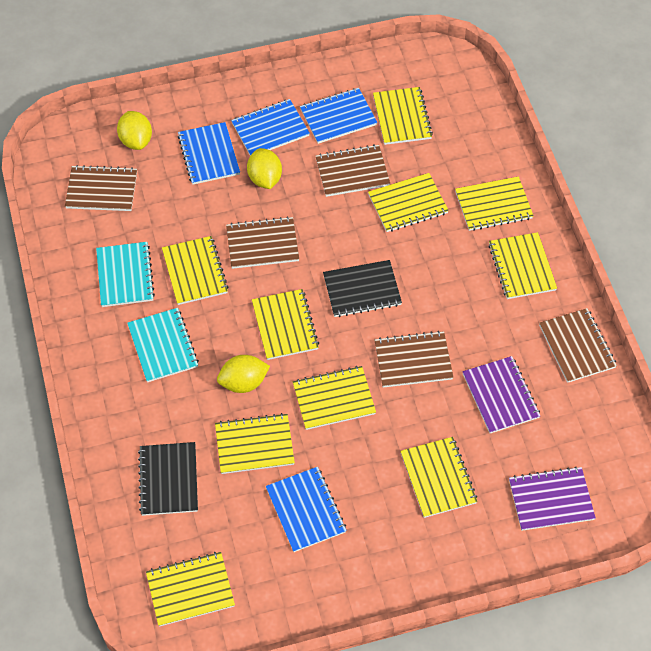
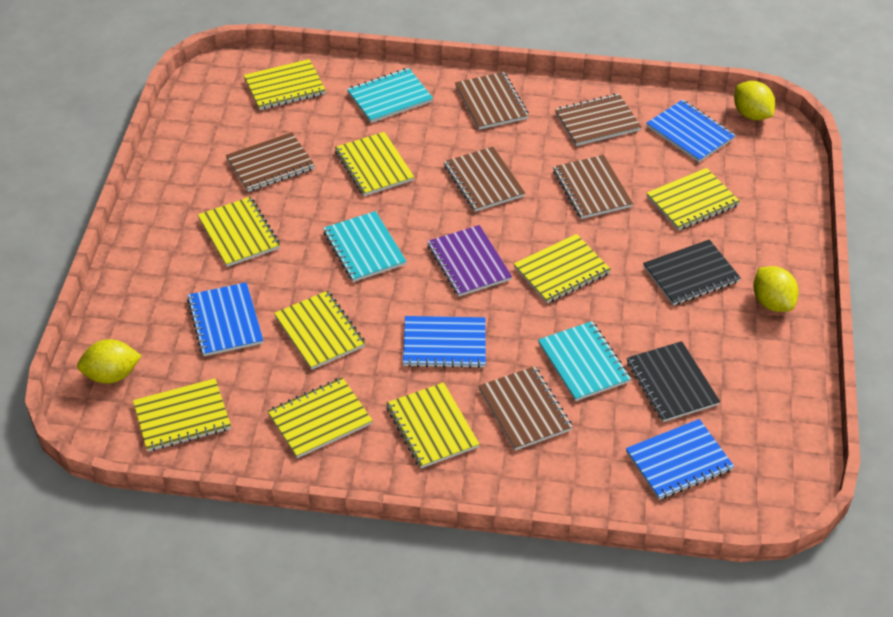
brown notebook: [65,165,137,211] [226,216,299,269] [316,144,390,197] [375,331,453,388] [539,308,617,383] = 5 -> [226,132,315,192] [444,147,525,212] [455,72,529,130] [478,366,572,450] [553,155,633,219] [555,94,642,146] = 6
purple notebook: [463,356,540,433] [509,466,596,531] = 2 -> [427,225,512,297] = 1
turquoise notebook: [96,242,155,307] [127,308,199,382] = 2 -> [323,211,407,282] [347,68,433,123] [538,321,631,401] = 3
yellow notebook: [146,552,235,627] [162,236,228,305] [215,413,295,474] [252,289,319,360] [293,366,376,430] [368,173,449,232] [373,87,433,145] [400,437,478,518] [455,176,533,231] [488,232,557,299] = 10 -> [133,378,231,452] [198,197,280,267] [244,59,326,110] [268,377,373,458] [274,291,366,370] [335,132,414,196] [386,382,480,468] [514,234,611,303] [647,168,740,230] = 9

